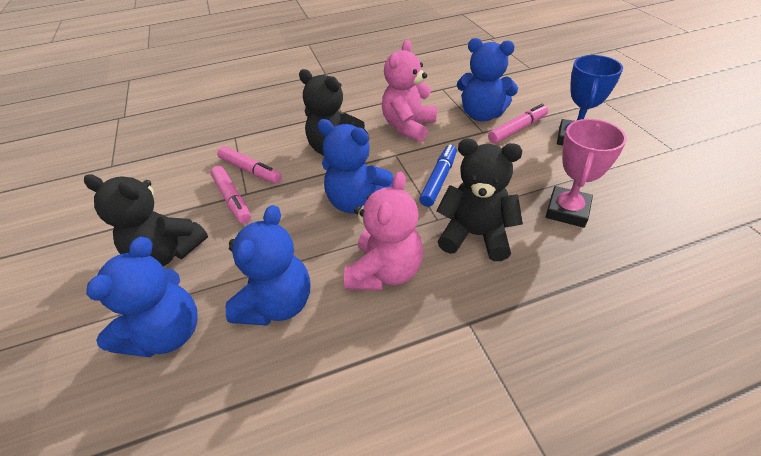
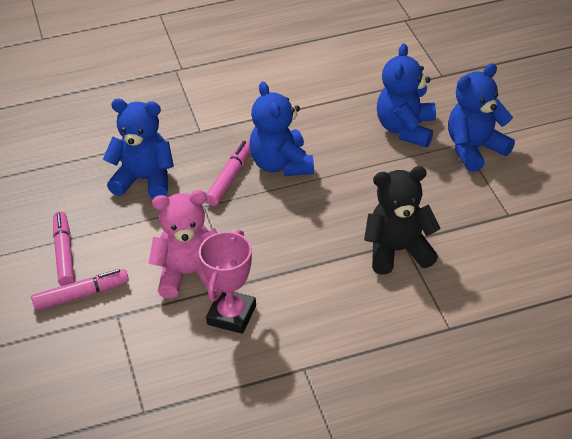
black teddy bear: [84,174,208,266] [299,69,369,156] [436,138,523,261] = 3 -> [364,166,441,275] = 1
blue marker: [419,144,457,207] = 1 -> none = 0
blue trophy: [557,55,623,145] = 1 -> none = 0
pink teddy bear: [344,172,423,290] [382,40,437,142] = 2 -> [149,190,217,298] = 1

